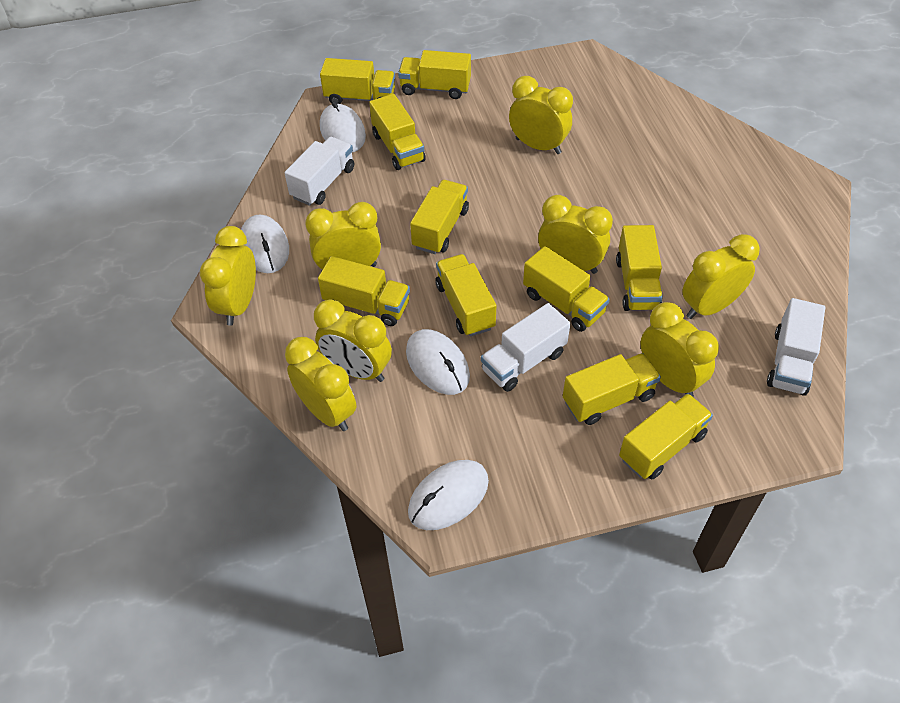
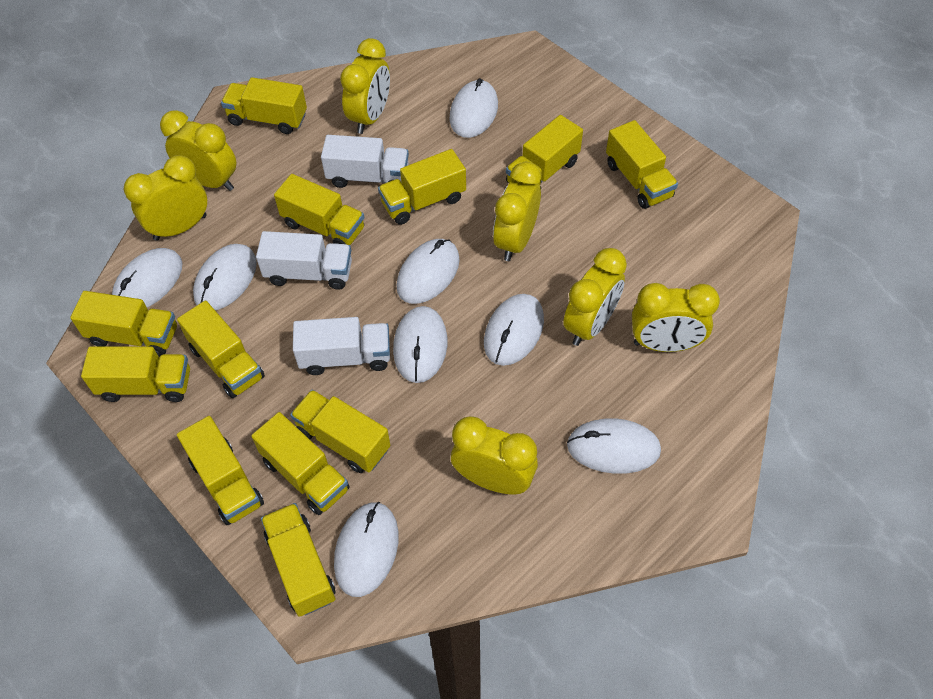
white mouse: [241,215,289,273] [320,101,366,153] [406,329,470,395] [408,460,489,530] = 4 -> [112,248,182,307] [193,244,257,310] [334,502,399,597] [393,306,447,383] [397,239,460,304] [450,78,498,138] [484,294,544,366] [567,418,661,474] = 8
yellow clock: [200,226,256,326] [285,337,356,431] [305,202,381,271] [314,299,392,382] [509,76,573,154] [538,195,613,274] [641,302,719,397] [682,234,760,319] = 8 -> [124,155,207,241] [160,110,236,191] [340,38,390,134] [451,417,538,495] [493,162,541,261] [563,248,627,346] [632,283,720,352] = 7
yellow truck: [318,256,410,326] [320,58,395,104] [369,94,426,170] [398,50,471,99] [410,180,469,254] [436,254,496,337] [523,246,610,332] [563,353,661,425] [616,225,663,311] [619,393,713,480] = 10 -> [70,291,177,356] [81,346,190,402] [177,300,265,398] [177,416,264,525] [221,77,307,134] [251,412,350,515] [261,503,336,617] [274,174,364,245] [290,390,390,473] [378,149,466,225] [506,115,583,188] [606,120,678,209] = 12

